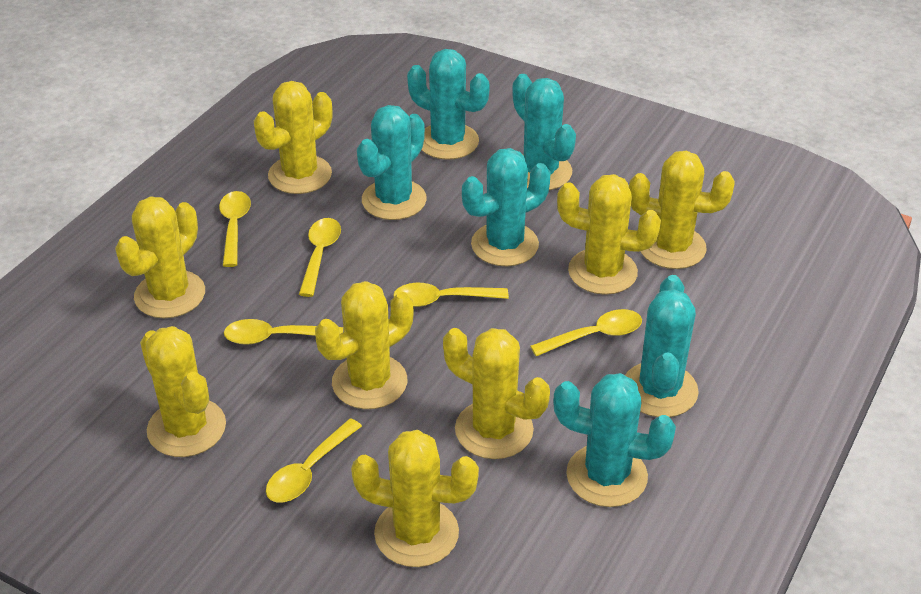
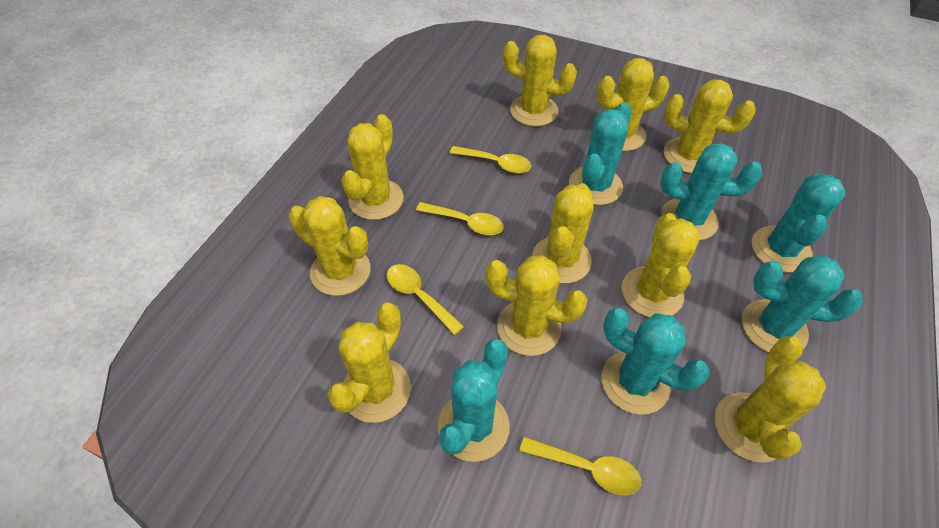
yellow cactus: [115,196,205,318] [140,326,226,457] [254,81,332,194] [315,281,414,409] [351,430,479,567] [443,328,550,459] [557,174,661,295] [629,151,735,269] = 8 -> [289,196,371,296] [327,303,411,423] [341,114,404,220] [485,255,587,356] [503,35,577,127] [532,183,594,284] [596,58,670,151] [622,213,700,317] [664,79,756,174] [714,336,826,463] = 10
yellow spoon: [219,191,251,267] [224,319,343,345] [266,418,362,502] [299,218,341,297] [393,283,509,307] [530,309,642,356] = 6 -> [387,264,464,335] [416,202,504,235] [450,146,532,173] [520,437,641,495] = 4

